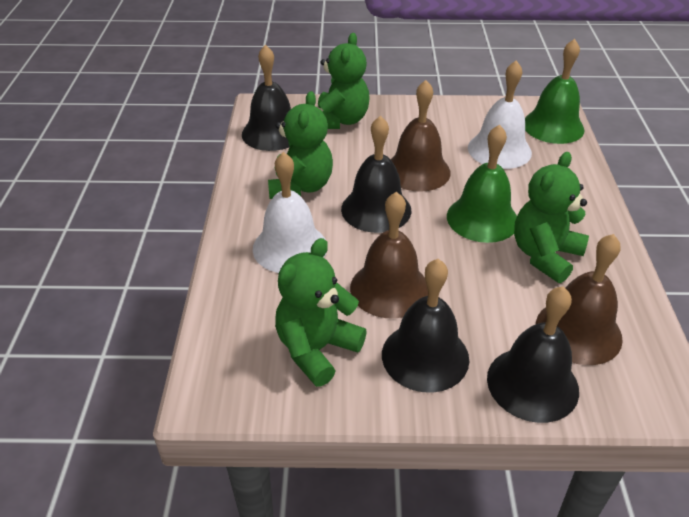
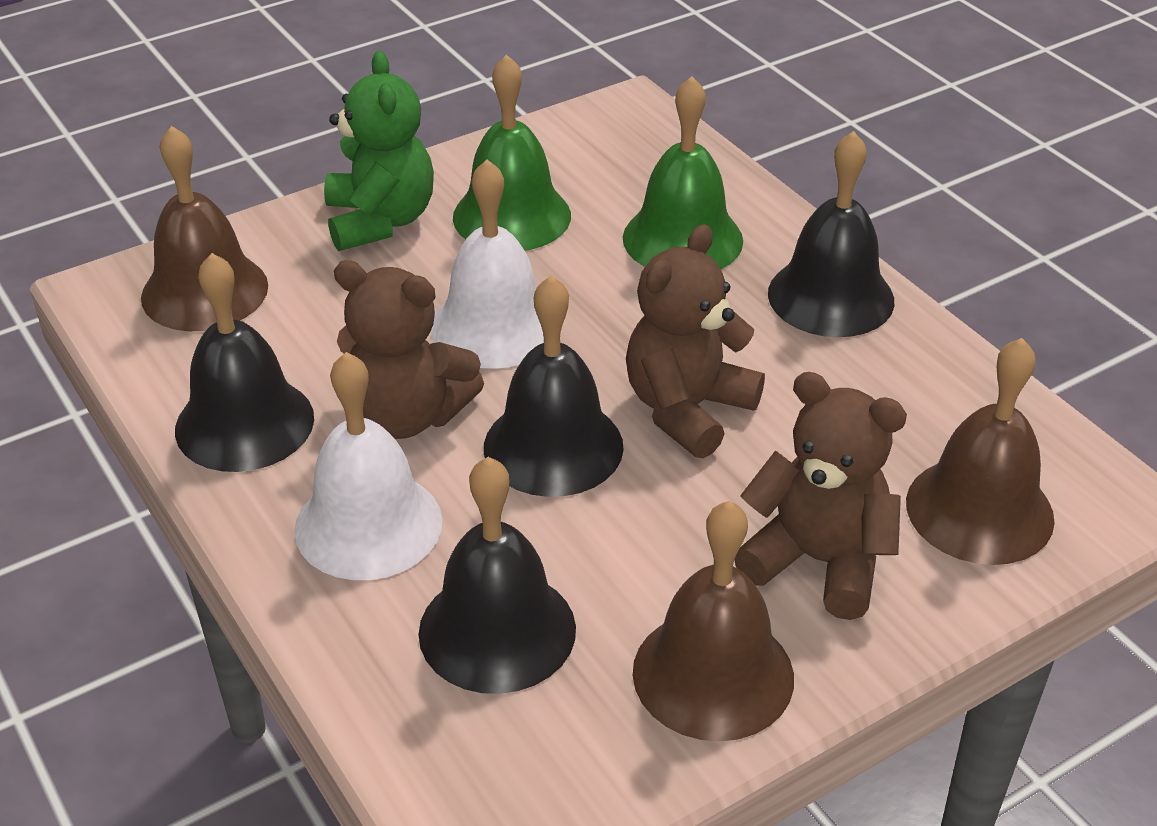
brown teddy bear: none = 0 -> [334,260,484,439] [626,224,765,458] [734,372,907,620] = 3
green teddy bear: [268,91,333,199] [275,238,367,387] [318,33,370,129] [514,152,589,283] = 4 -> [324,51,434,251] = 1

